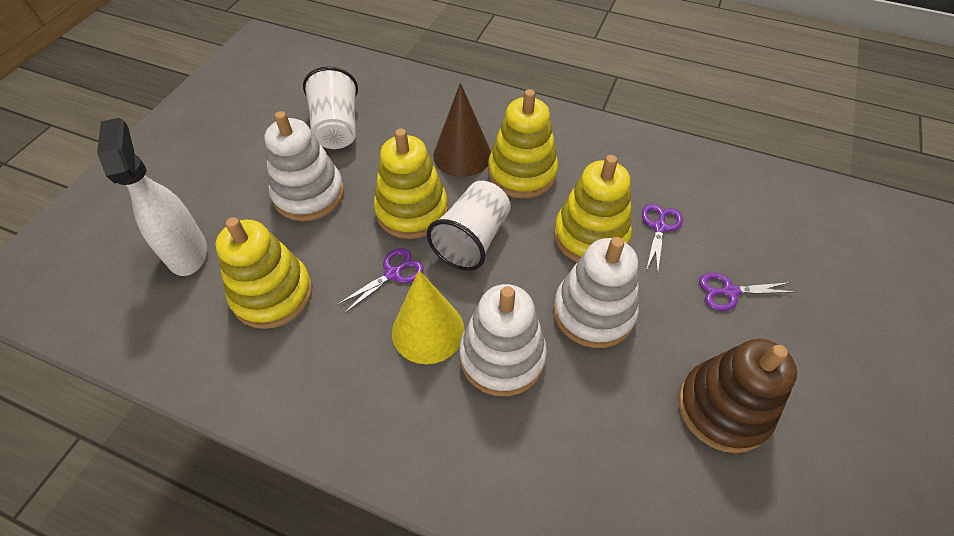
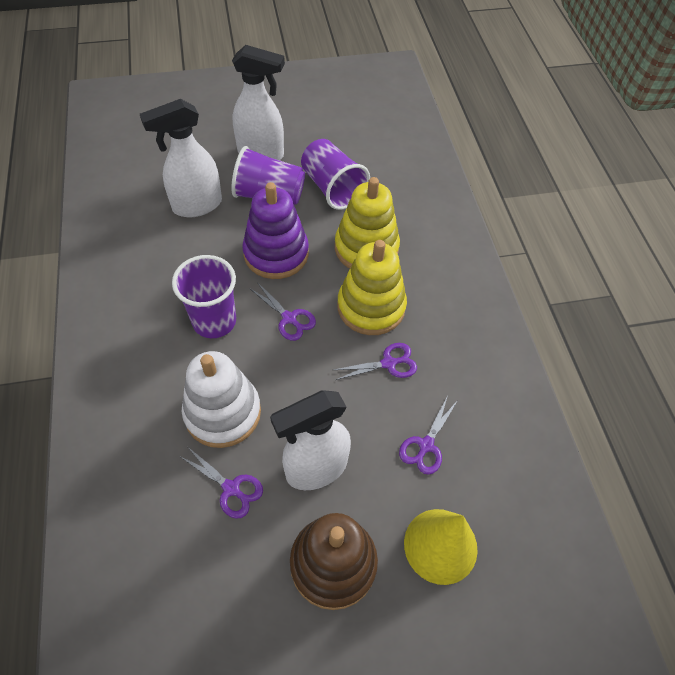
brown cone: [433,83,491,177] = 1 -> none = 0
purple cup: none = 0 -> [172,255,236,338] [231,146,305,205] [301,139,370,210] = 3
purple scissors: [337,248,424,313] [642,204,683,275] [699,273,794,311] = 3 -> [180,447,263,519] [249,282,316,341] [334,343,417,380] [399,396,458,475] = 4
purple stacking toy: none = 0 -> [242,182,309,279] = 1
white cup: [303,66,358,149] [427,181,511,271] = 2 -> none = 0
white spray bottle: [97,118,207,276] = 1 -> [140,99,222,217] [232,45,285,160] [270,390,351,490] = 3
white stacking toy: [265,111,344,221] [459,284,547,396] [553,237,639,348] = 3 -> [182,351,261,448] = 1
yellow stacking toy: [216,217,312,329] [374,128,448,239] [488,89,558,198] [554,155,632,262] = 4 -> [335,177,400,269] [337,240,407,335] = 2

